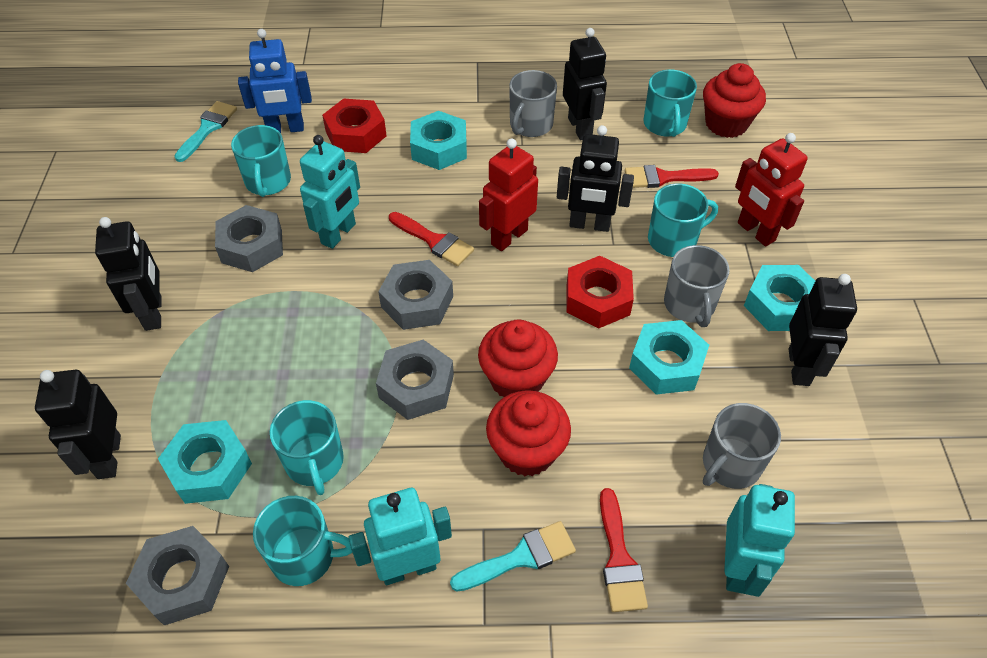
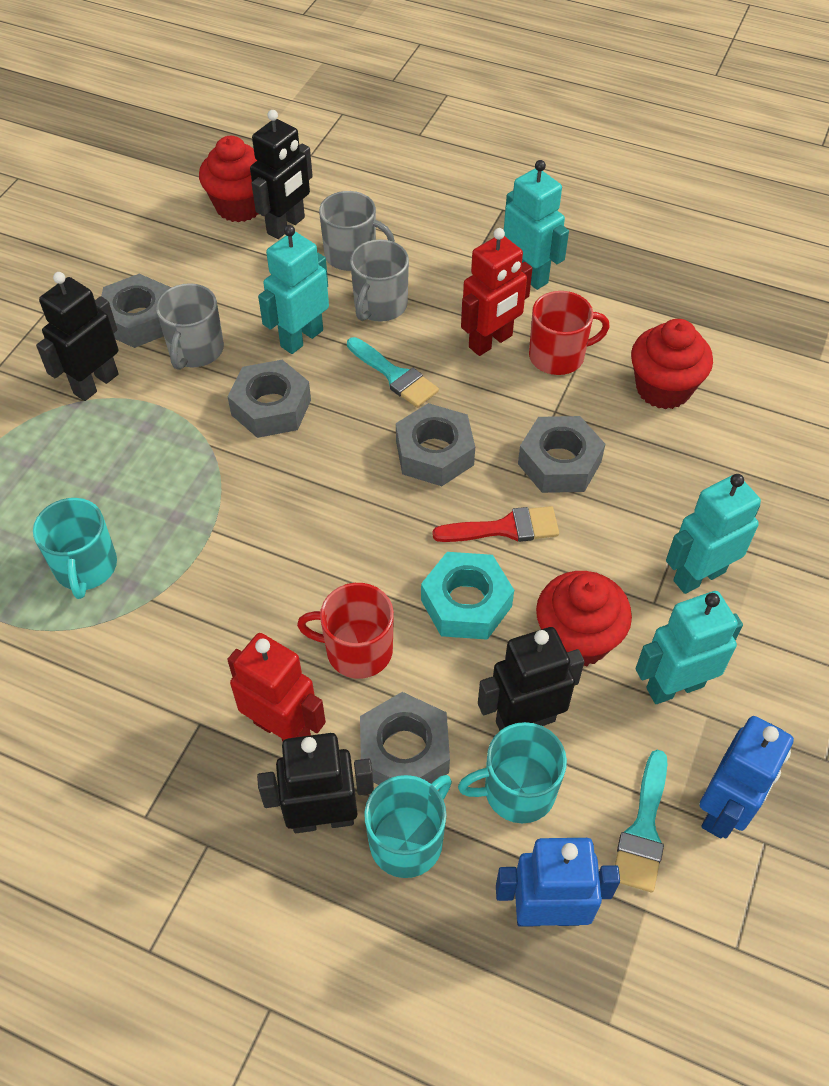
black robot: [35,370,121,479] [95,217,161,331] [557,125,634,232] [563,28,607,140] [789,274,857,386] = 5 -> [36,272,119,401] [250,110,313,239] [257,733,374,833] [478,627,585,731] = 4
blue robot: [238,29,312,133] = 1 -> [496,838,620,927] [700,716,794,839] = 2
grey nut: [126,526,229,625] [215,205,283,272] [376,340,454,420] [378,260,453,330] = 4 -> [101,274,170,348] [227,360,311,438] [360,692,450,785] [396,403,475,486] [518,416,605,493] = 5
red brush: [389,212,474,266] [600,488,648,612] [625,165,719,188] = 3 -> [432,506,559,542] = 1
red mug: none = 0 -> [297,583,394,679] [529,291,610,375] = 2
red nut: [322,98,387,153] [566,256,634,329] = 2 -> none = 0
turquoise mug: [231,125,291,197] [253,496,352,586] [270,400,344,495] [643,69,697,137] [648,183,718,257] = 5 -> [33,498,117,599] [364,775,452,878] [458,722,567,823] = 3
turquoise nut: [158,420,252,504] [410,111,467,170] [629,320,709,395] [744,265,815,331] = 4 -> [421,552,514,640] = 1
turquoise robot: [300,135,360,249] [349,488,452,585] [724,484,795,597] = 3 -> [258,225,329,354] [504,160,569,290] [635,591,743,704] [666,474,761,594] = 4

